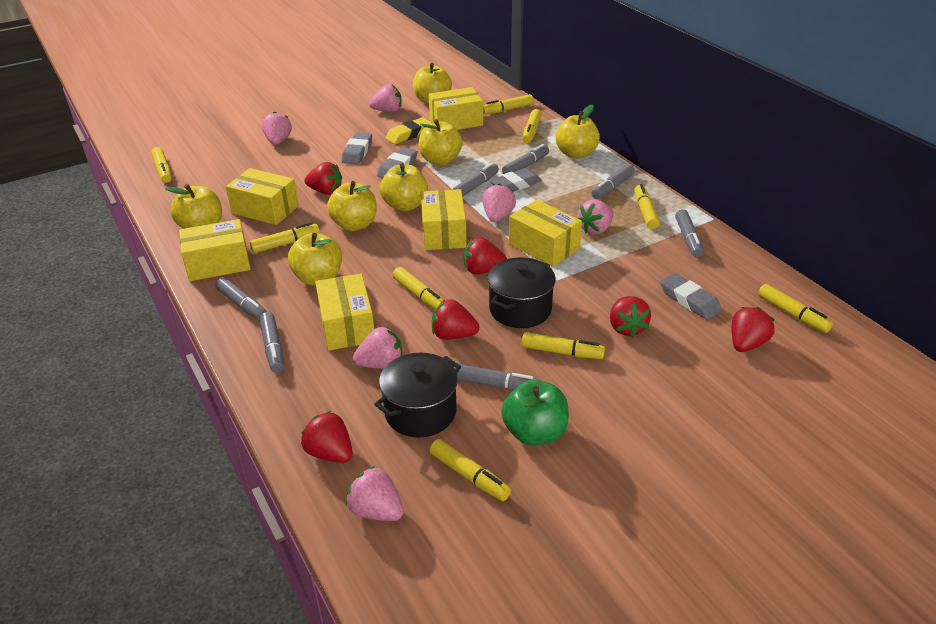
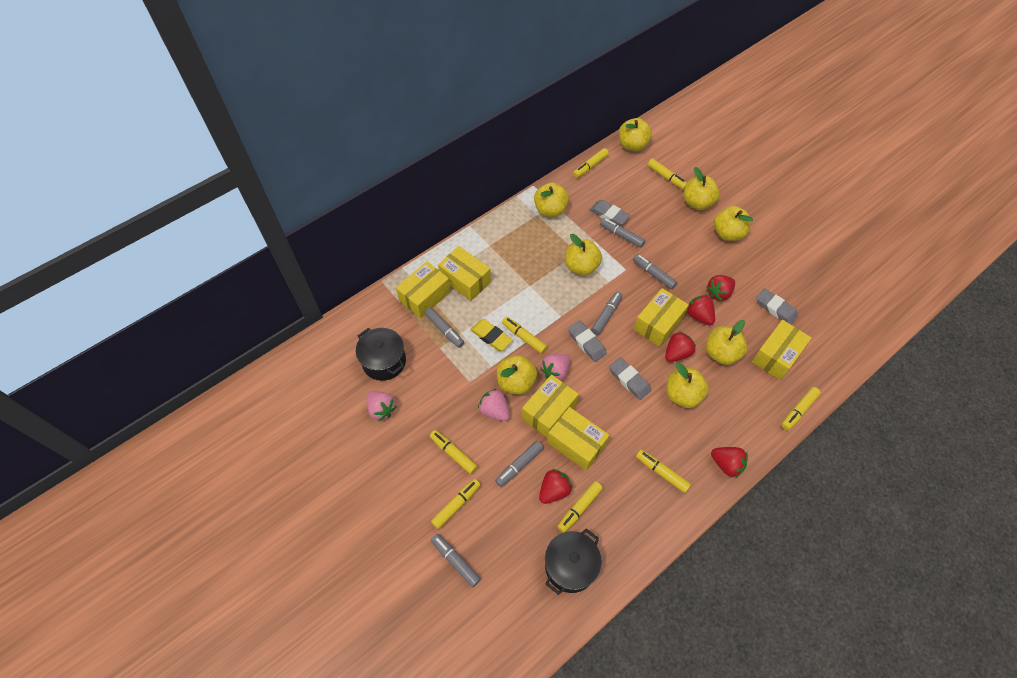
green apple: [501,380,569,446] = 1 -> none = 0
grey marker: [215,277,267,321] [259,312,284,373] [452,162,499,197] [455,364,539,391] [502,144,549,174] [591,164,635,199] [675,209,704,257] = 7 -> [425,308,464,348] [431,534,481,587] [495,441,544,487] [591,292,623,335] [600,218,645,248] [633,254,677,289] = 6
pink strawberry: [262,111,292,145] [346,466,404,521] [353,326,402,368] [369,84,402,112] [482,184,516,222] [577,199,614,235] = 6 -> [367,391,397,421] [478,389,510,421] [540,354,570,381] = 3
red strawberry: [301,411,353,463] [305,162,342,195] [432,299,479,340] [464,237,507,274] [610,296,651,338] [731,307,775,352] = 6 -> [539,469,573,504] [665,331,696,362] [687,295,715,325] [706,275,735,301] [711,447,748,478] = 5
yellow apple: [164,184,222,229] [288,233,342,286] [327,181,377,231] [380,163,428,211] [413,63,452,104] [419,119,463,165] [555,105,600,158] = 7 -> [497,355,537,395] [534,182,569,217] [565,234,602,276] [619,118,652,151] [667,363,709,408] [683,167,719,210] [706,320,747,365] [714,206,753,241] = 8
yellow marker: [151,147,172,183] [249,222,320,253] [393,267,443,310] [430,439,511,501] [483,94,534,115] [522,332,605,359] [523,109,542,143] [634,184,660,229] [758,284,833,333] = 9 -> [430,430,478,474] [431,479,480,529] [502,317,547,354] [557,481,603,533] [573,148,609,178] [636,450,691,493] [648,159,687,190] [781,387,821,430] = 8

